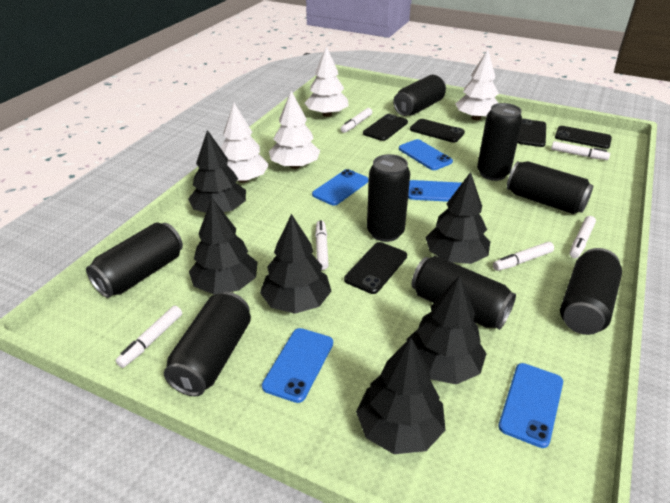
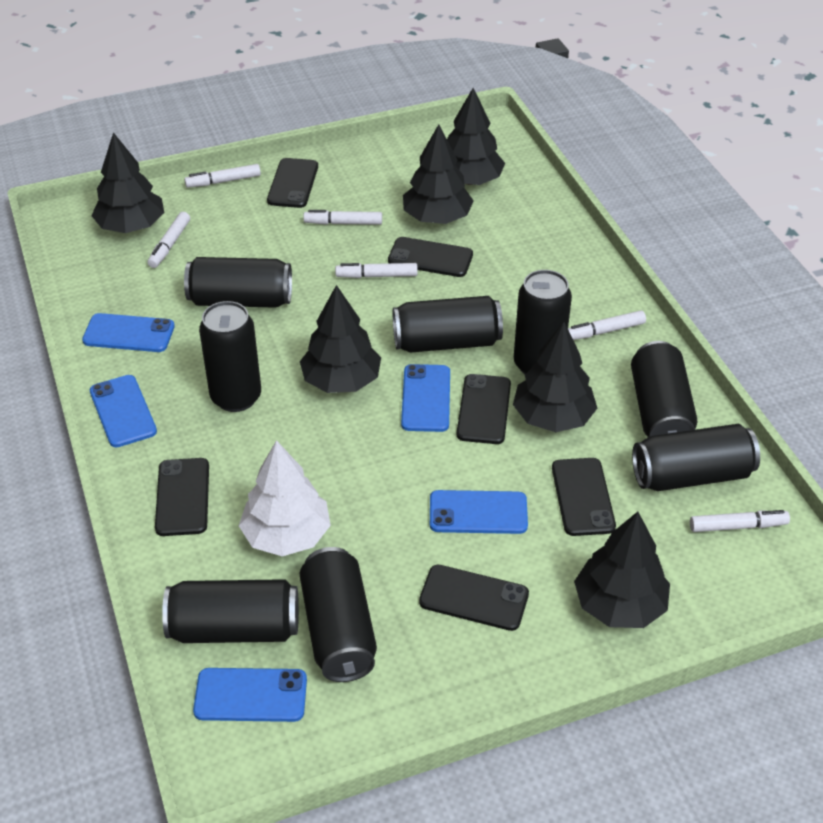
black phone: [344,242,407,294] [363,114,408,141] [410,119,465,143] [518,119,546,147] [555,126,612,149] = 5 -> [155,458,209,536] [267,158,318,208] [388,237,473,277] [419,565,529,631] [457,374,511,444] [552,458,616,536] = 6
white tree: [221,103,269,183] [269,91,320,169] [305,46,349,117] [455,50,499,120] = 4 -> [239,440,331,556] = 1

